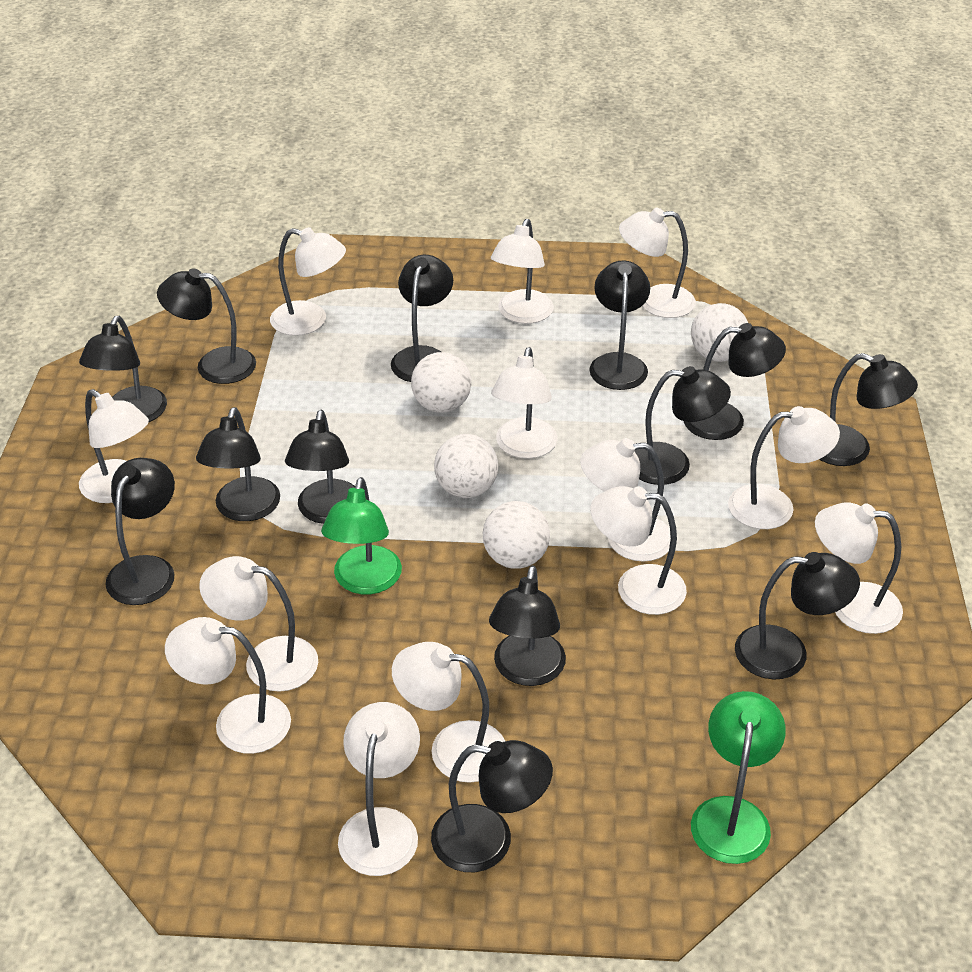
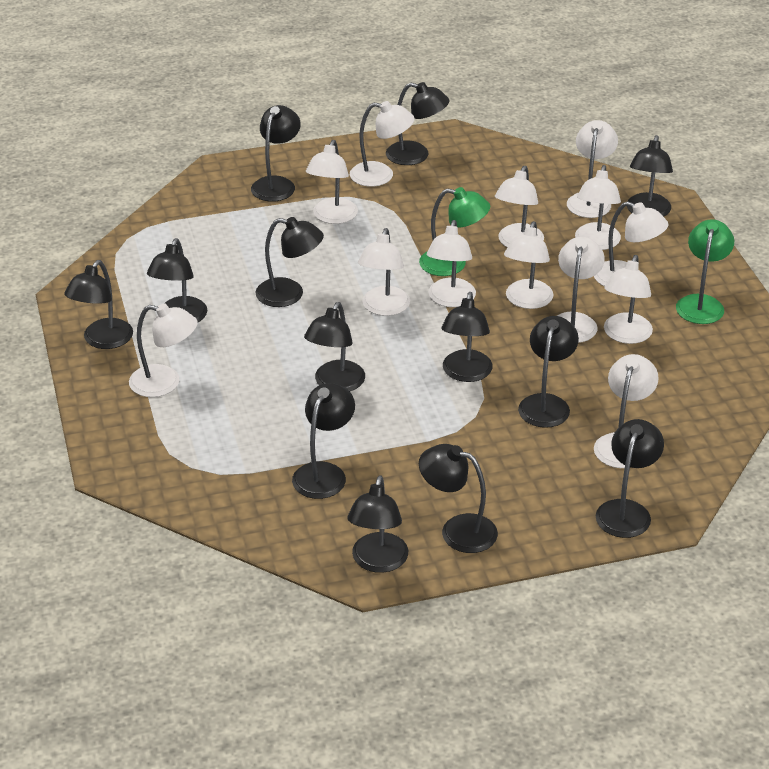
white ball: [411,352,471,413] [434,434,498,498] [483,501,550,569] [691,303,748,362] = 4 -> none = 0

